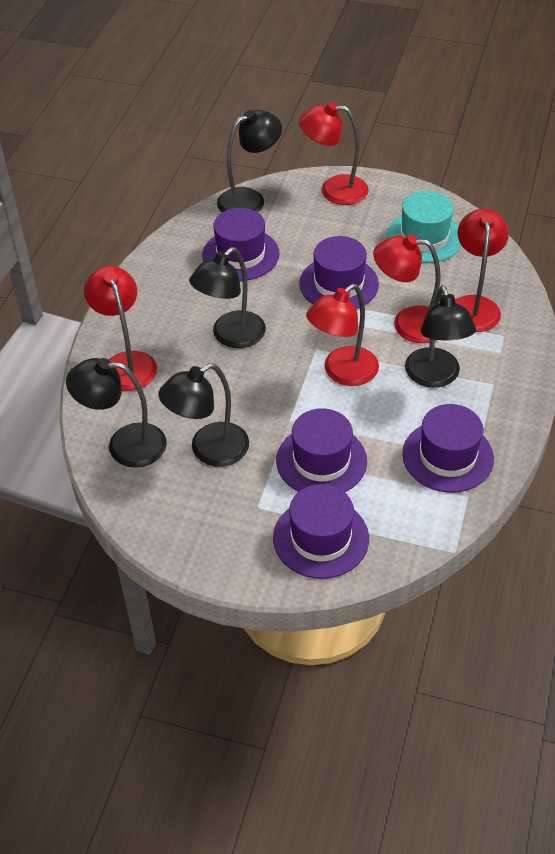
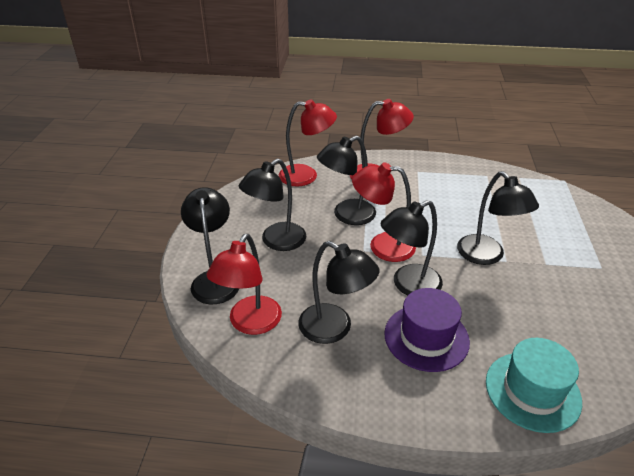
black lamp: [66,358,167,468] [159,363,249,467] [189,247,266,348] [217,110,282,212] [405,285,476,388] = 5 -> [181,187,239,304] [239,159,306,251] [298,241,380,344] [317,136,376,225] [380,200,443,296] [457,171,539,265] = 6
purple hat: [202,208,280,281] [273,484,369,579] [276,408,367,492] [299,236,379,309] [402,404,494,493] = 5 -> [384,288,470,372] = 1
red lamp: [84,266,157,391] [299,102,369,205] [306,284,379,386] [373,235,441,343] [455,208,509,332] = 5 -> [207,234,282,335] [279,99,337,186] [350,99,414,179] [352,162,416,262] = 4

